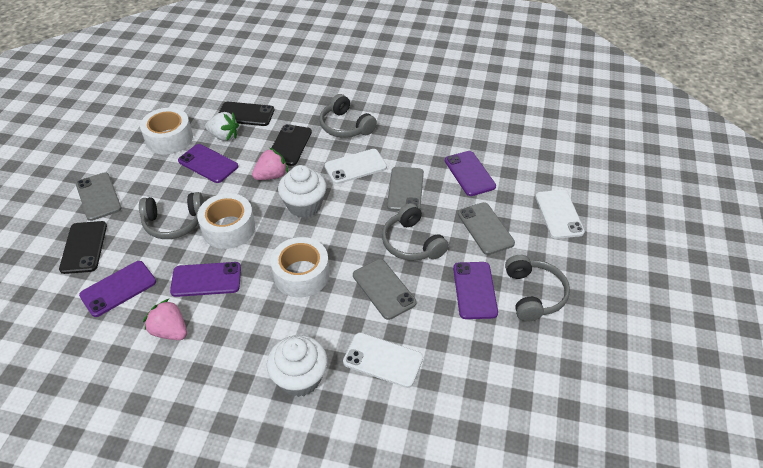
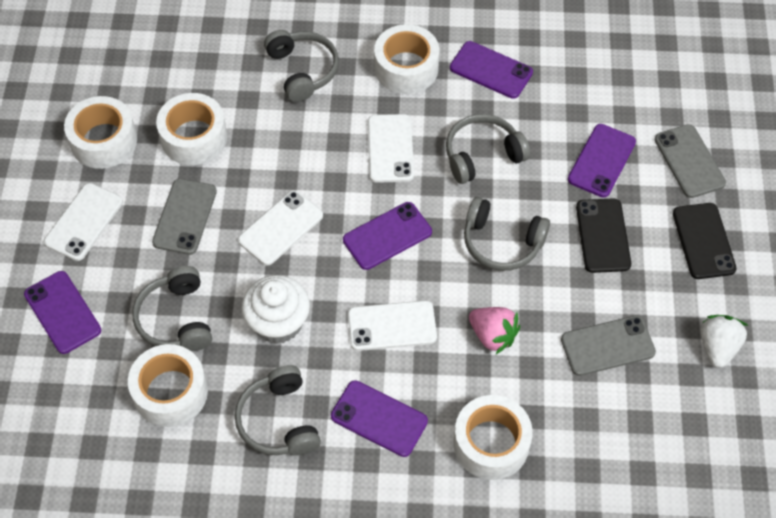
black phone: [59,221,107,274] [219,102,274,126] [272,124,312,166] = 3 -> [576,198,631,273] [673,203,736,279] = 2
grey headphones: [139,192,204,239] [320,94,377,138] [382,203,449,261] [505,255,570,322] = 4 -> [133,266,212,351] [235,365,321,456] [264,30,339,102] [446,114,530,184] [464,197,550,271] = 5
grey phone: [76,172,122,221] [353,259,416,320] [387,167,424,211] [458,202,515,255] = 4 -> [152,179,217,255] [561,316,656,376] [655,124,726,198] = 3
pink strawberry: [143,298,187,340] [252,148,288,180] = 2 -> [469,307,520,355] = 1
white cupcake: [267,335,327,397] [278,165,327,218] = 2 -> [242,275,310,344] = 1
white phone: [324,149,387,184] [343,332,423,388] [535,190,585,239] = 3 -> [44,183,123,261] [238,190,323,266] [348,300,437,351] [368,114,414,183] = 4
white tape: [140,108,193,154] [197,193,255,249] [270,237,330,297] = 3 -> [64,96,137,169] [128,344,208,427] [156,93,227,165] [374,24,439,94] [454,395,533,480] = 5

